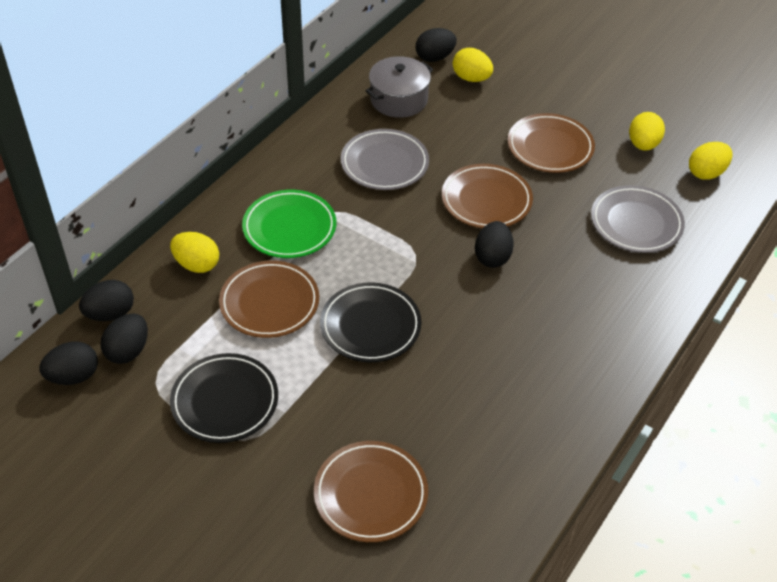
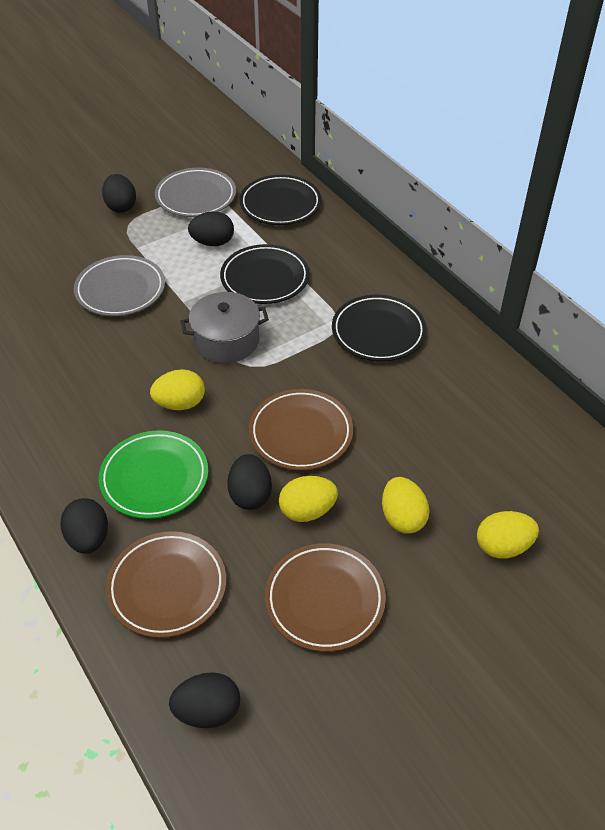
black plate: [170,353,278,443] [320,282,421,363] = 2 -> [220,244,310,304] [239,175,322,225] [332,295,427,361] = 3
brown plate: [219,261,319,338] [314,441,428,542] [442,164,533,228] [508,113,595,173] = 4 -> [106,531,226,638] [249,389,353,470] [265,543,386,652] = 3

